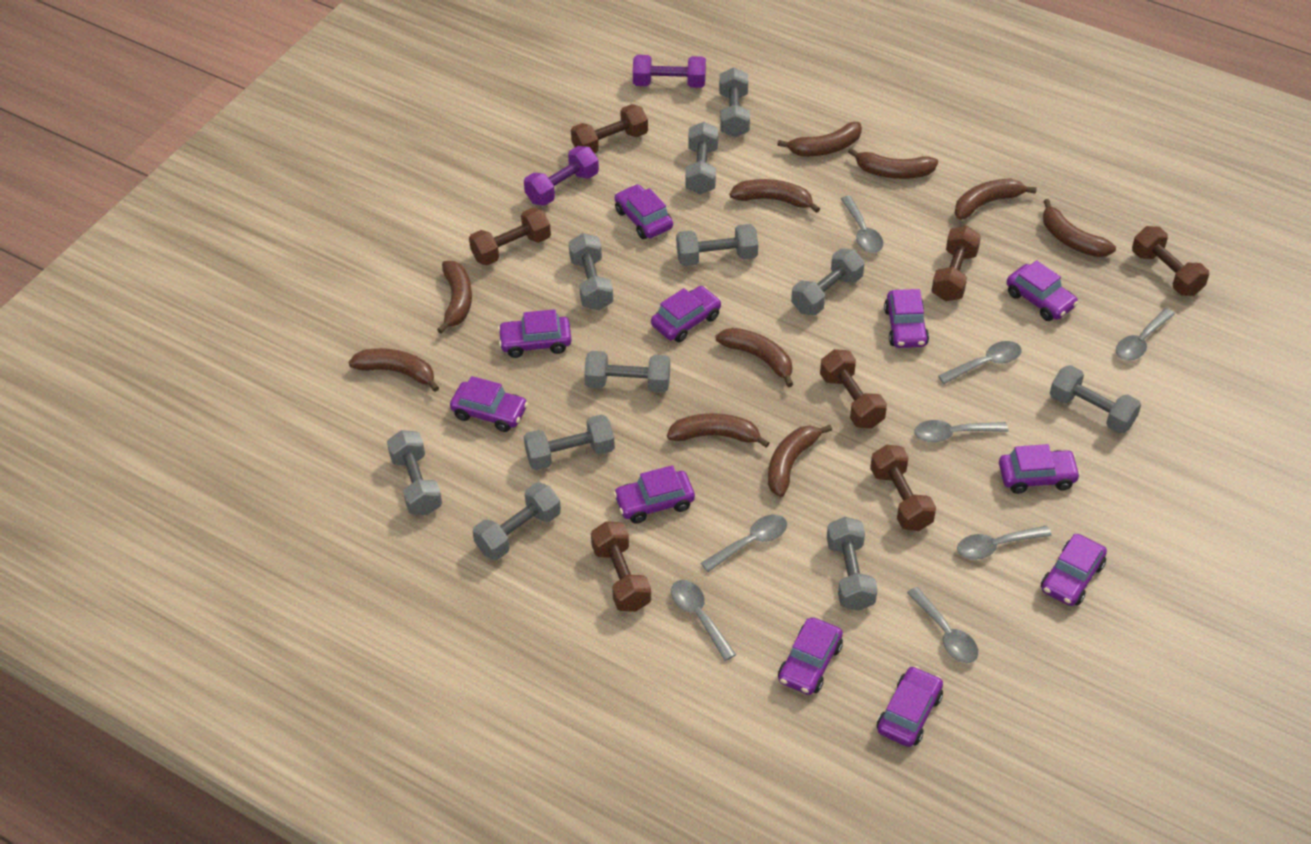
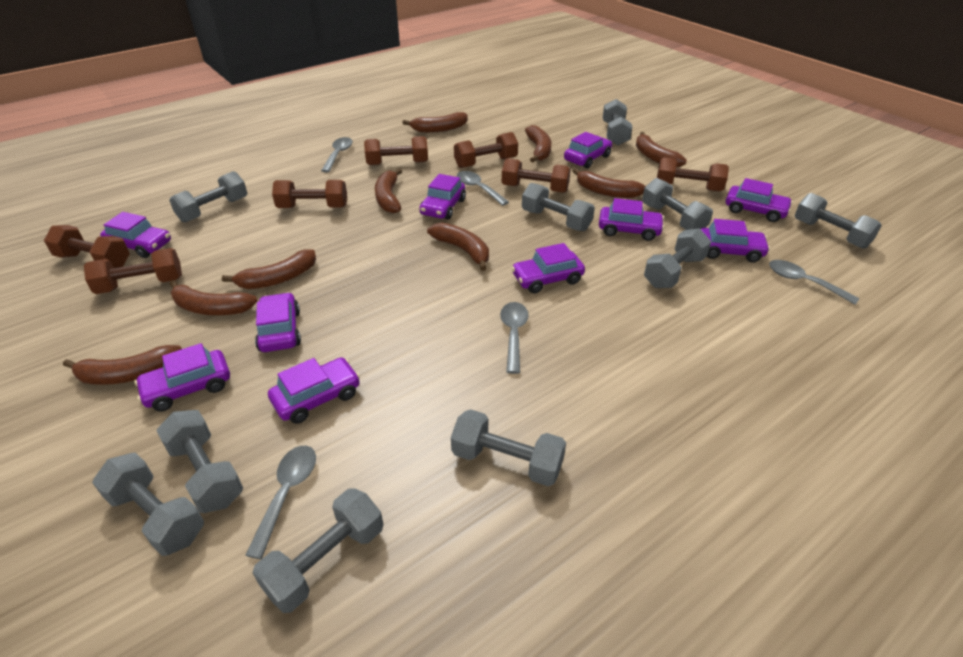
brown banana: [349,348,439,392] [437,261,472,334] [667,413,770,448] [716,328,793,387] [730,179,820,213] [768,425,832,497] [777,122,862,156] [848,148,938,179] [955,179,1037,220] [1043,199,1116,257] = 10 -> [63,345,182,385] [170,280,258,315] [222,249,316,289] [375,168,402,213] [402,112,468,133] [427,223,489,271] [525,125,551,163] [573,168,646,198] [636,132,687,168] = 9
grey dumbbell: [387,430,442,515] [473,482,561,560] [524,414,615,470] [569,233,613,310] [584,351,670,393] [676,224,758,266] [685,122,718,194] [719,67,750,137] [791,249,865,315] [827,517,878,611] [1050,365,1141,433] = 11 -> [92,453,204,556] [156,410,243,513] [169,171,247,223] [252,488,383,613] [451,409,566,486] [522,183,595,231] [603,99,632,145] [642,178,713,230] [644,228,711,288] [794,193,882,249] = 10
grey spoon: [671,580,736,661] [701,515,787,572] [841,196,883,253] [907,587,978,663] [915,420,1008,442] [938,341,1022,384] [957,526,1052,560] [1116,308,1175,361] = 8 -> [245,446,316,559] [321,137,353,173] [457,171,509,206] [500,302,529,374] [769,260,860,305] = 5
purple car: [450,376,528,432] [498,309,572,358] [613,465,695,524] [615,184,673,239] [651,286,721,342] [778,617,843,695] [877,666,943,747] [884,289,929,348] [999,444,1081,494] [1006,260,1078,321] [1041,534,1107,606] = 11 -> [100,212,171,258] [135,343,230,412] [255,292,301,352] [268,357,360,424] [419,174,466,220] [511,243,585,293] [564,132,612,169] [599,198,664,241] [701,219,770,263] [726,178,793,222] = 10
purple dumbbell: [524,146,599,206] [633,55,706,88] = 2 -> none = 0

